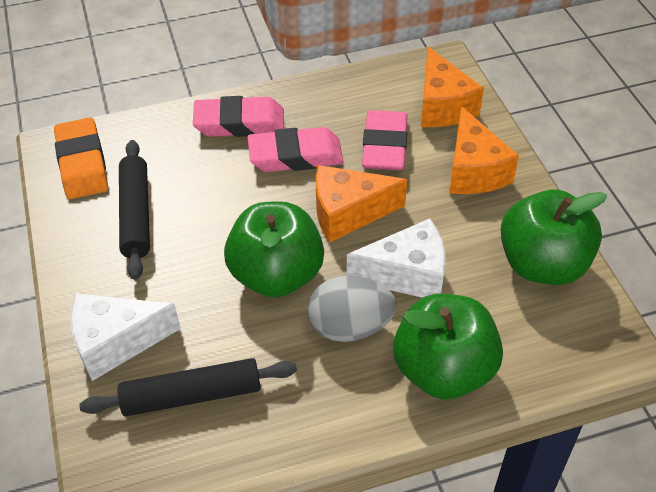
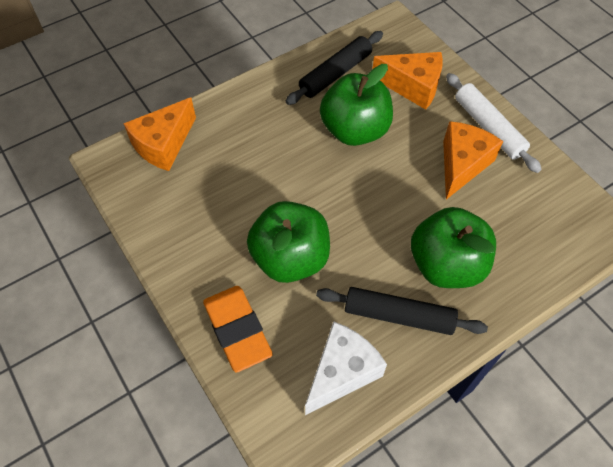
grey egg: [308,275,396,342] = 1 -> none = 0
pink eraser: [193,96,284,137] [248,127,344,172] [362,110,407,170] = 3 -> none = 0
white cheese: [71,293,181,381] [347,219,446,298] = 2 -> [305,321,387,415] = 1
white rolling pin: none = 0 -> [446,73,542,173] = 1

